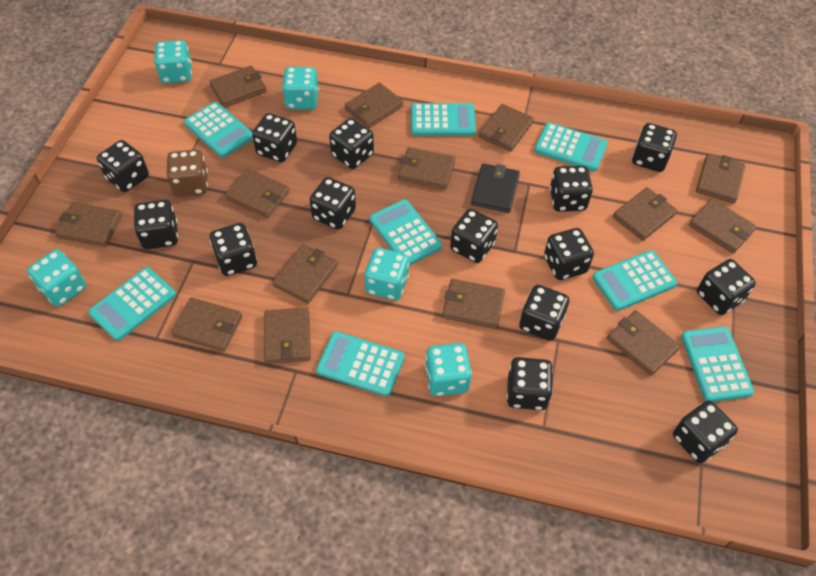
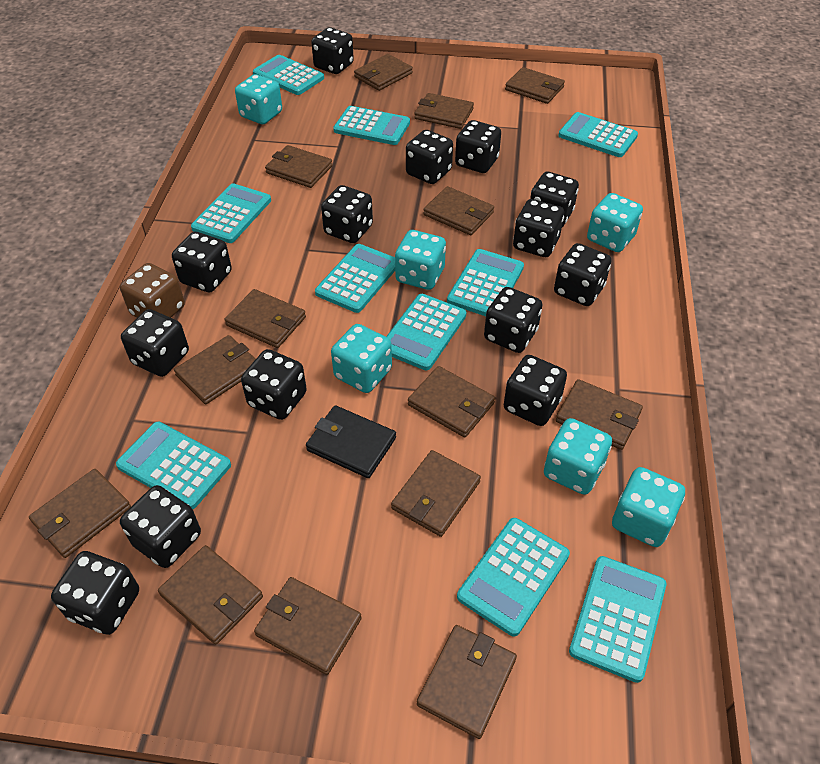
turquoise calculator: [88,267,176,341] [184,102,253,158] [316,331,405,397] [370,199,442,266] [411,103,476,136] [534,122,608,171] [592,250,677,311] [681,327,754,402] = 8 -> [116,422,231,509] [191,183,271,243] [253,55,324,95] [315,244,395,313] [333,106,410,145] [386,294,466,370] [447,249,524,316] [457,518,570,637] [558,112,638,157] [569,556,666,683] = 10
turquoise dice: [27,249,86,307] [154,40,192,84] [282,67,319,110] [364,248,409,300] [425,343,472,396] = 5 -> [235,74,282,124] [331,324,392,393] [395,230,446,290] [544,418,612,495] [587,193,643,252] [612,467,685,547] = 6

